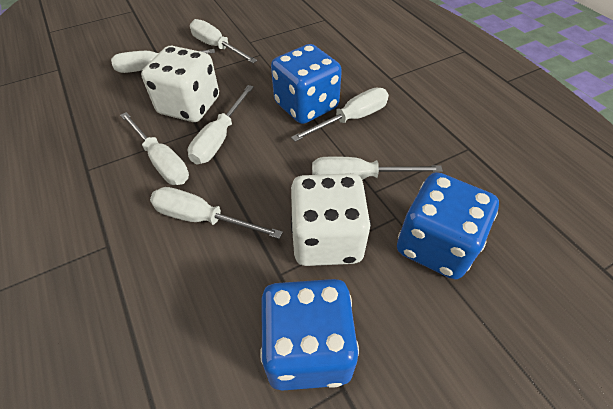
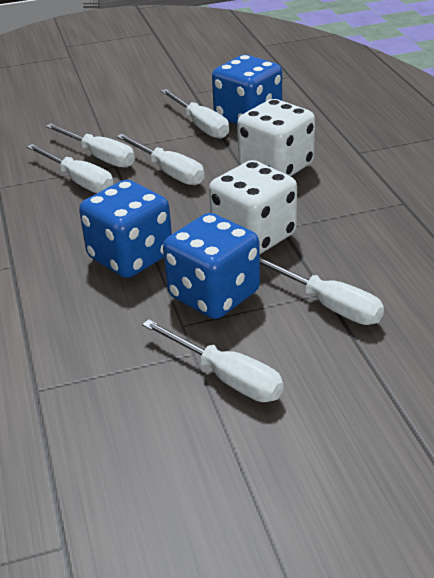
white screwdriver: [111,49,215,73] [120,112,189,185] [150,187,283,239] [188,85,254,164] [190,19,257,63] [291,87,389,142] [312,156,443,180] = 7 -> [27,144,114,193] [46,123,135,168] [116,134,204,185] [142,319,284,402] [161,89,229,139] [260,257,384,325] = 6

